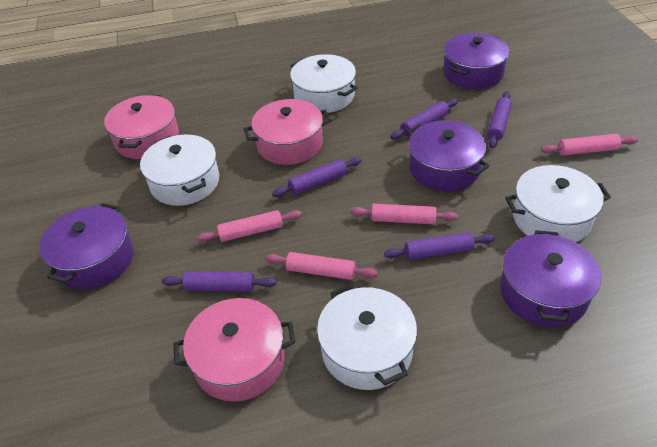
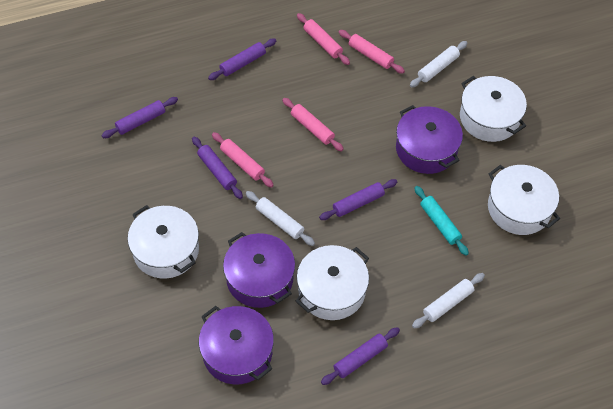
pink pot: [104,95,179,159] [174,298,295,402] [244,99,331,165] = 3 -> none = 0
purple pot: [39,203,133,290] [407,120,489,192] [443,33,509,89] [500,230,601,327] = 4 -> [199,306,274,384] [223,232,295,308] [396,105,463,174] = 3
turquoise rolling pin: none = 0 -> [414,186,469,256] = 1
white rolling pin: none = 0 -> [246,191,315,246] [410,41,467,88] [412,273,485,328] = 3

